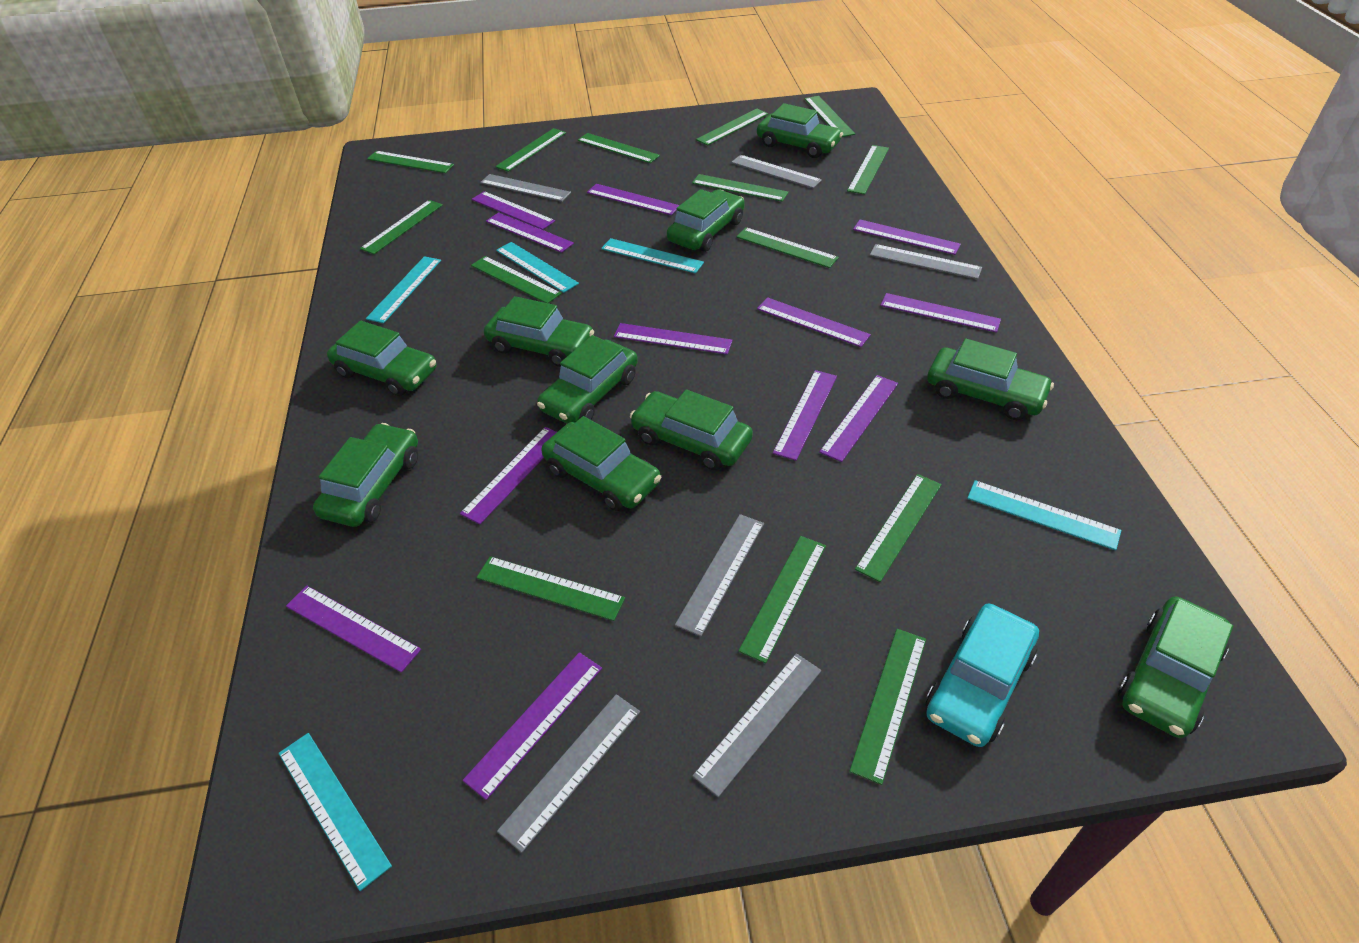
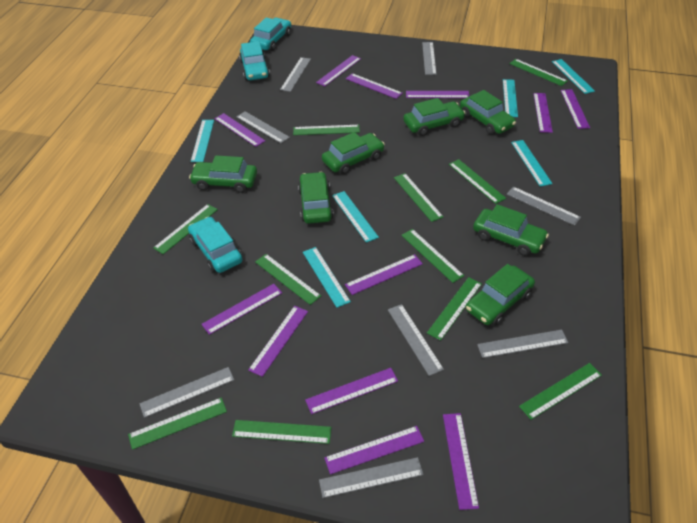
green car: [313,423,418,527] [327,321,437,396] [484,296,594,367] [537,335,638,424] [541,416,661,511] [630,389,753,470] [667,189,745,252] [757,103,843,158] [927,338,1054,420] [1118,596,1233,738] = 10 -> [189,156,257,193] [298,172,334,224] [322,132,385,174] [403,98,465,136] [460,90,516,135] [466,264,535,326] [473,204,549,256] = 7
green ruler: [360,200,443,254] [367,151,454,173] [471,256,562,303] [477,556,625,621] [495,128,566,172] [578,133,660,163] [692,174,789,202] [696,108,768,146] [736,227,839,268] [738,536,826,663] [804,96,855,137] [847,145,889,195] [849,629,926,785] [855,474,942,582] = 14 -> [128,397,227,450] [153,204,218,254] [232,420,332,444] [255,254,321,305] [293,125,360,135] [394,173,443,222] [401,229,464,283] [427,277,482,341] [449,159,506,204] [509,59,568,86] [519,363,602,420] = 11
grey ruler: [480,174,571,202] [497,694,640,853] [675,514,764,636] [692,653,821,797] [731,155,822,188] [870,244,982,279] = 6 -> [139,367,234,418] [236,111,290,143] [280,57,311,92] [319,457,423,498] [388,304,444,376] [422,42,437,75] [477,330,568,358] [507,187,581,226] = 8
turquoise car: [926,603,1039,747] = 1 -> [188,217,243,273] [239,41,270,80] [250,17,291,51] = 3
turquoise ruler: [279,733,392,891] [366,256,441,323] [496,242,579,293] [601,238,704,273] [967,480,1121,550] = 5 -> [191,120,214,162] [303,247,351,308] [332,191,379,243] [503,79,518,117] [511,140,552,187] [552,59,595,94] = 6

